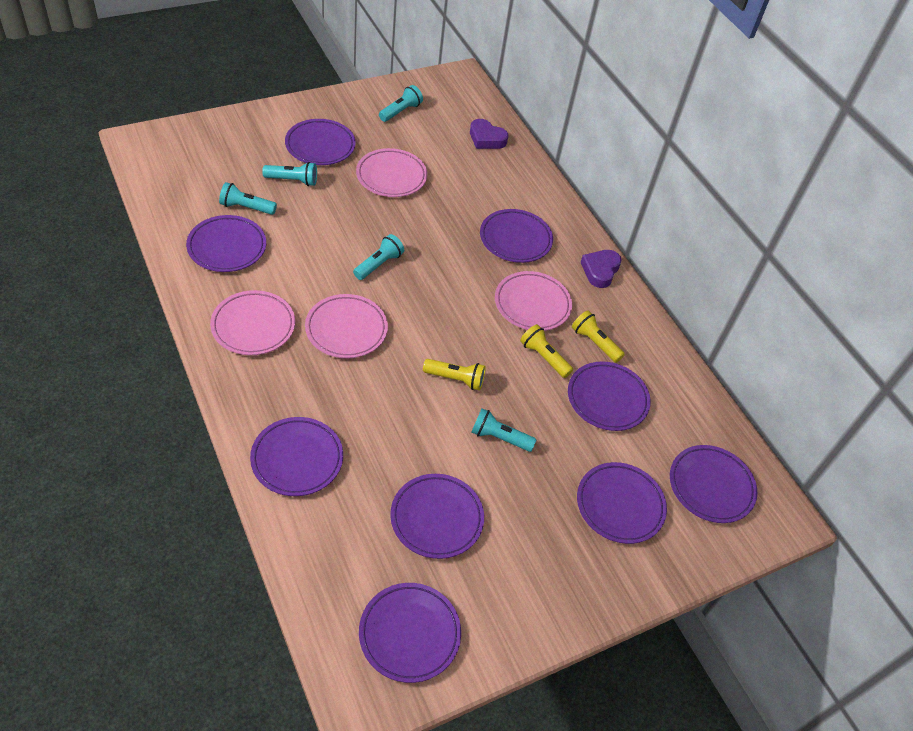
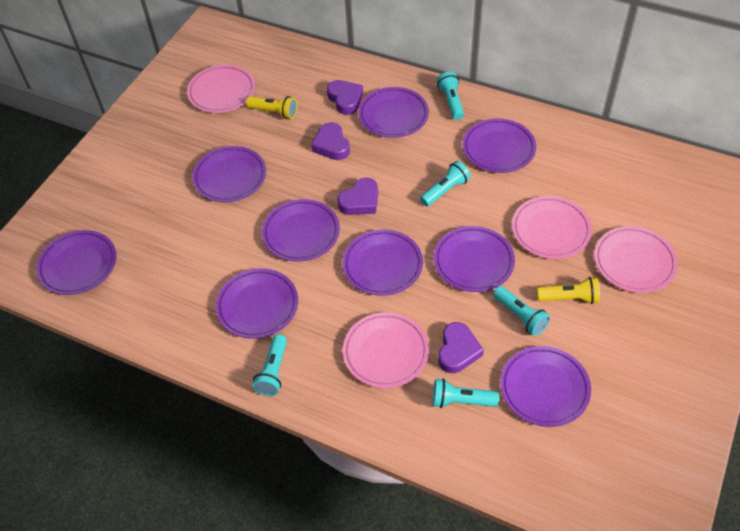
purple heart: [470,119,508,149] [580,250,622,288] = 2 -> [311,122,350,160] [327,80,363,115] [337,177,378,215] [438,322,484,373] = 4
yellow flashlight: [423,359,486,391] [520,324,573,378] [572,310,625,363] = 3 -> [246,96,298,119] [537,277,600,304] = 2

